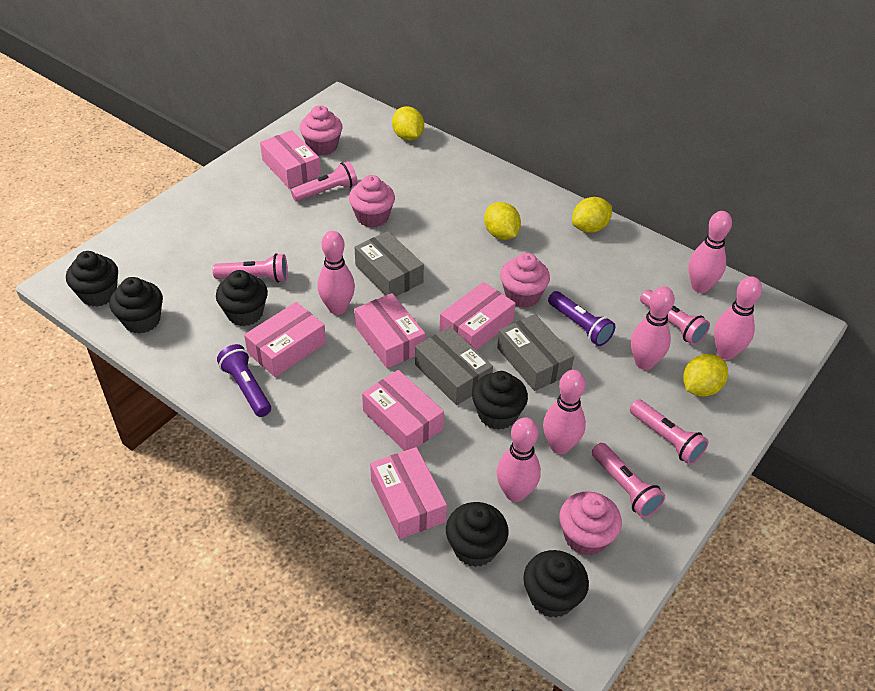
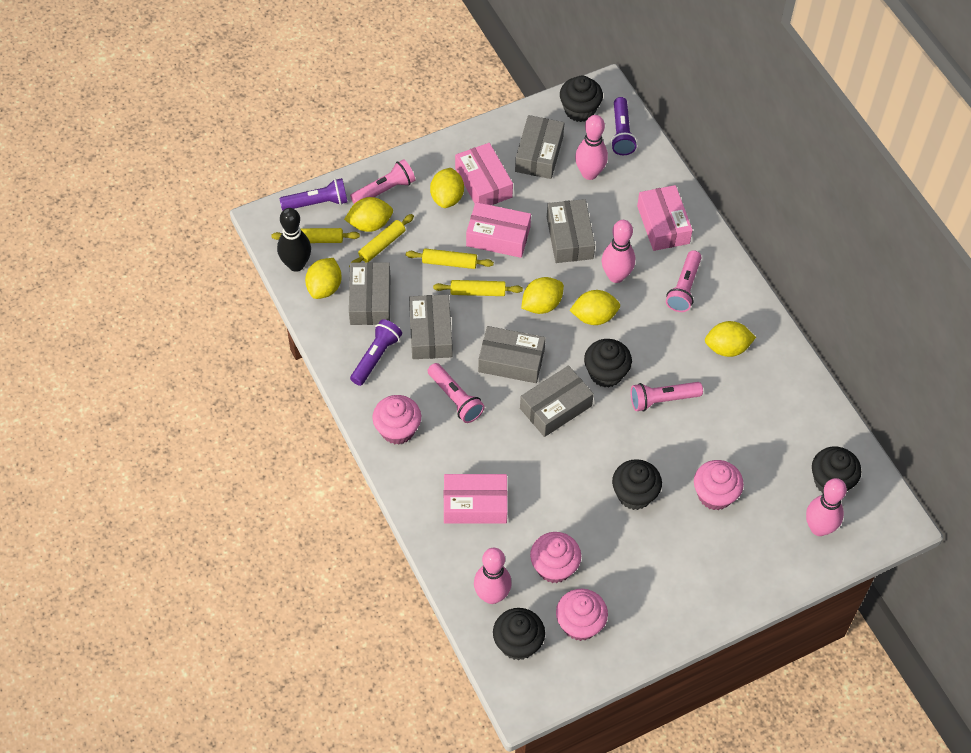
black bowling pin: none = 0 -> [277,208,311,272] = 1
black cupcake: [66,251,118,307] [110,277,163,334] [216,270,268,326] [446,502,509,567] [472,371,528,430] [523,550,589,618] = 6 -> [493,608,545,660] [560,75,603,122] [584,339,632,388] [612,459,662,510] [812,447,861,494] = 5
grey box: [355,231,424,297] [415,327,493,405] [497,314,574,391] = 3 -> [349,262,390,325] [409,294,452,359] [478,326,546,383] [515,115,564,179] [520,365,594,437] [547,199,595,263] = 6
pink bowling pin: [317,231,355,315] [497,417,541,502] [543,370,586,454] [631,286,675,370] [688,211,732,293] [714,276,762,360] = 6 -> [474,548,512,604] [575,115,608,180] [602,220,635,283] [806,478,847,536] = 4
pink box: [244,302,326,377] [260,130,321,188] [354,293,425,368] [362,370,444,451] [370,447,447,539] [439,282,516,350] = 6 -> [444,474,508,524] [455,143,513,205] [466,202,531,258] [637,185,693,251] = 4
pink flashlight: [213,253,288,283] [291,161,358,202] [592,443,665,518] [630,399,709,465] [640,290,710,345] = 5 -> [350,159,415,204] [428,363,485,423] [631,382,703,411] [666,250,701,312] = 4
purple flashlight: [217,344,271,417] [548,291,615,346] = 2 -> [280,178,348,210] [350,319,402,386] [611,97,637,155] = 3
yellow lemon: [392,106,424,141] [484,202,521,240] [572,197,612,233] [683,354,728,397] = 4 -> [305,258,342,299] [344,197,393,232] [430,168,464,208] [521,277,564,314] [569,290,620,325] [705,321,756,357] = 6
yellow rolling pin: none = 0 -> [271,228,360,243] [349,214,414,267] [406,249,494,269] [433,280,523,296] = 4

